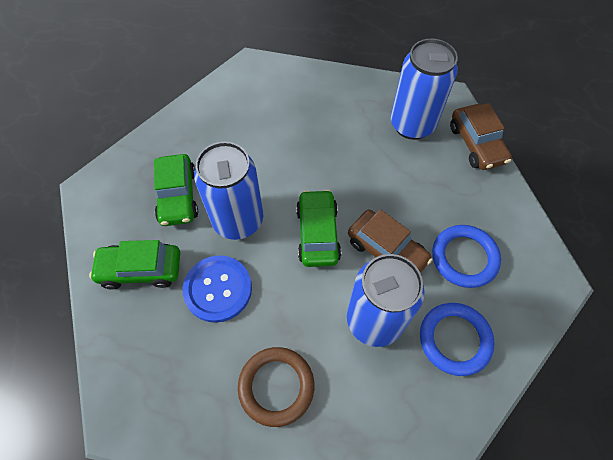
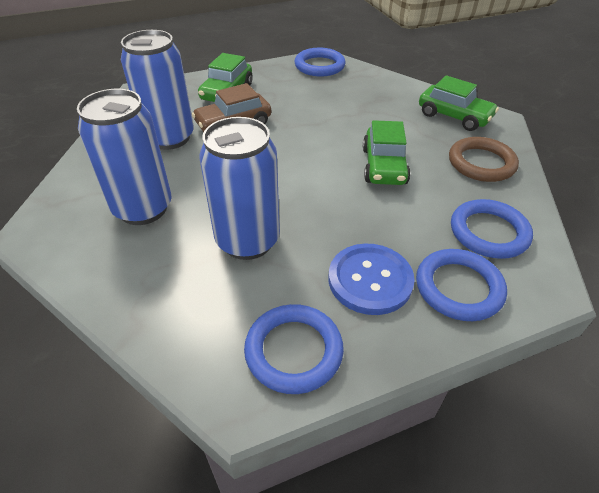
blue ring: [420,303,495,376] [432,225,501,288] = 2 -> [244,304,344,394] [295,48,346,77] [416,249,507,321] [451,199,533,259] = 4
brown car: [348,209,432,273] [450,103,512,170] = 2 -> [192,83,271,132] = 1

